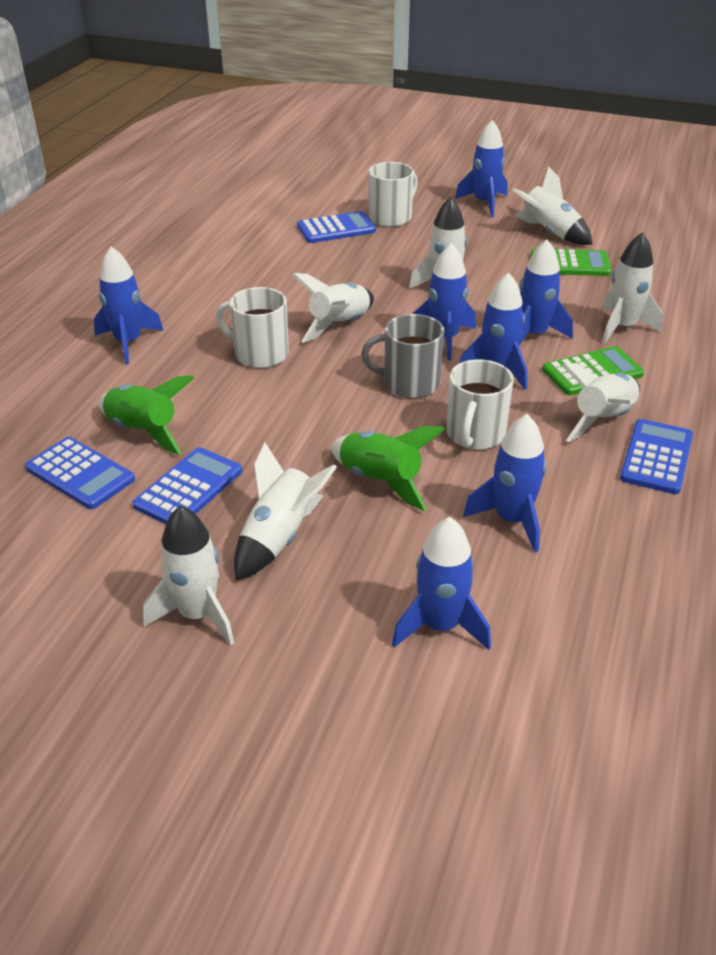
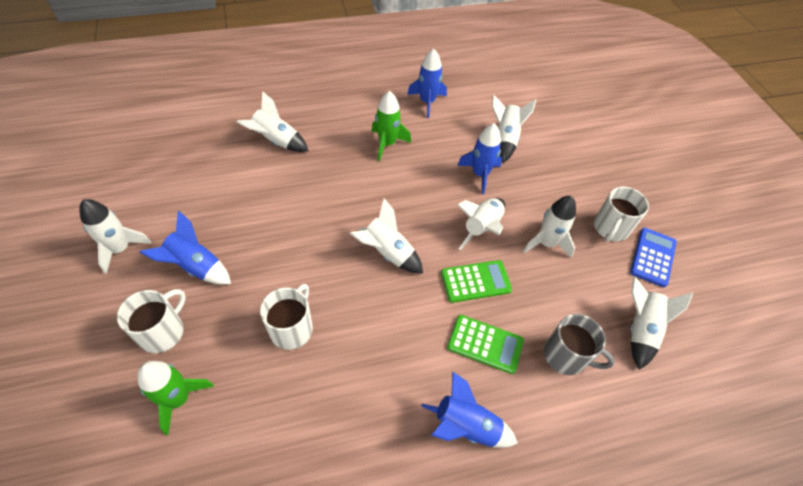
blue calculator: [25,437,135,509] [132,447,242,524] [297,211,376,243] [620,419,693,494] = 4 -> [630,228,677,287] = 1
blue rocket: [94,247,164,364] [392,517,491,650] [413,243,476,361] [455,120,507,217] [460,273,528,390] [463,414,546,552] [519,240,573,346] = 7 -> [140,211,231,285] [407,49,447,118] [421,371,518,448] [457,123,502,194] = 4

